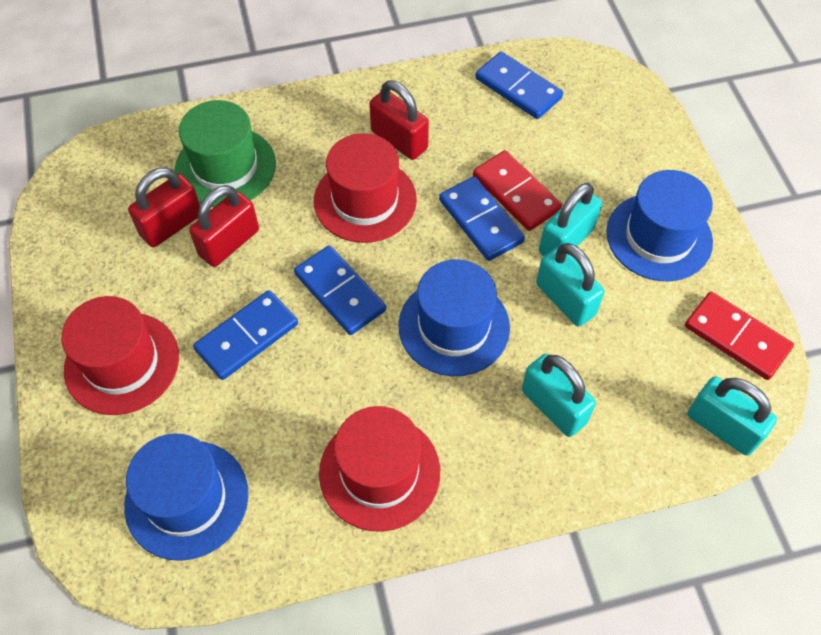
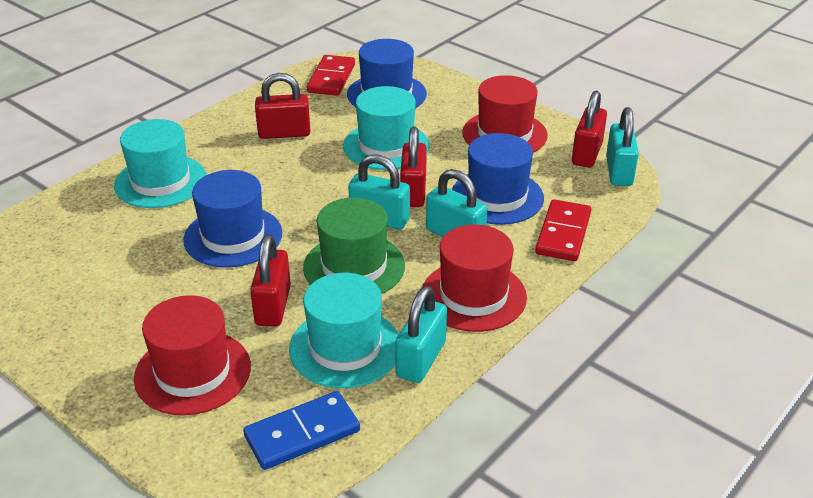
blue domino: [193,290,298,380] [294,246,386,335] [439,176,525,261] [475,51,563,119] = 4 -> [243,391,360,470] = 1
red padlock: [128,167,200,247] [189,185,259,267] [369,80,429,160] = 3 -> [250,234,291,327] [255,73,310,139] [400,127,427,207] [572,91,607,168] = 4
turquoise hat: none = 0 -> [114,119,207,208] [289,273,399,388] [343,86,430,170] = 3

